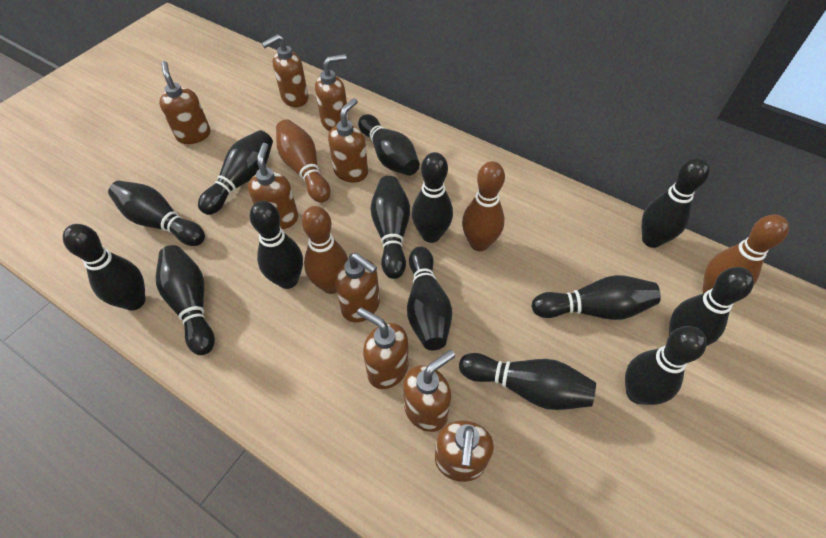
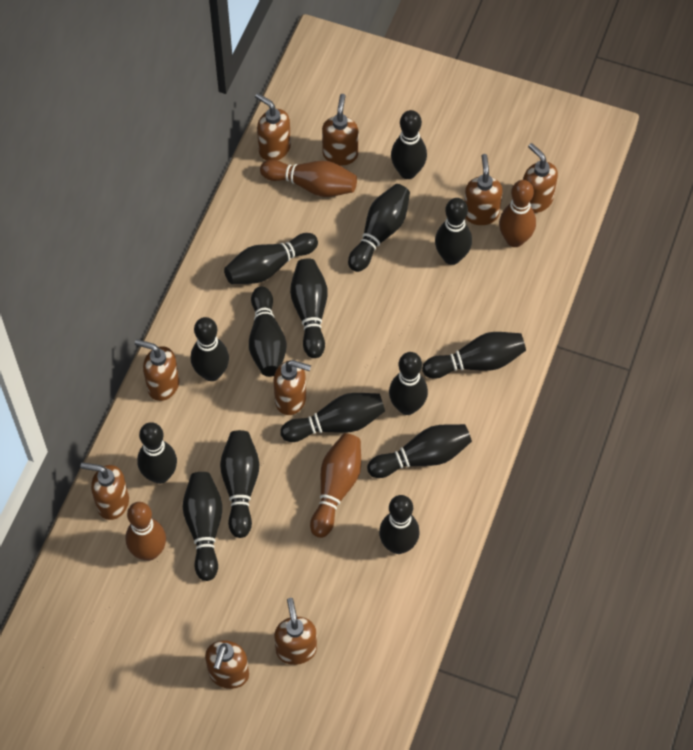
black bowling pin: [63,224,145,311] [108,181,205,246] [156,245,215,355] [198,130,273,215] [250,201,303,289] [358,114,420,176] [370,176,410,279] [407,246,452,350] [412,152,453,243] [459,353,596,410] [531,275,661,320] [625,326,707,405] [642,157,710,248] [669,267,754,346] = 14 -> [137,422,177,484] [183,472,222,581] [191,317,229,381] [220,430,259,538] [224,233,318,284] [249,287,287,377] [280,393,385,442] [290,258,327,358] [348,184,410,272] [367,424,472,478] [379,495,420,554] [389,352,428,415] [391,110,427,179] [422,332,526,379] [435,198,472,265] = 15

